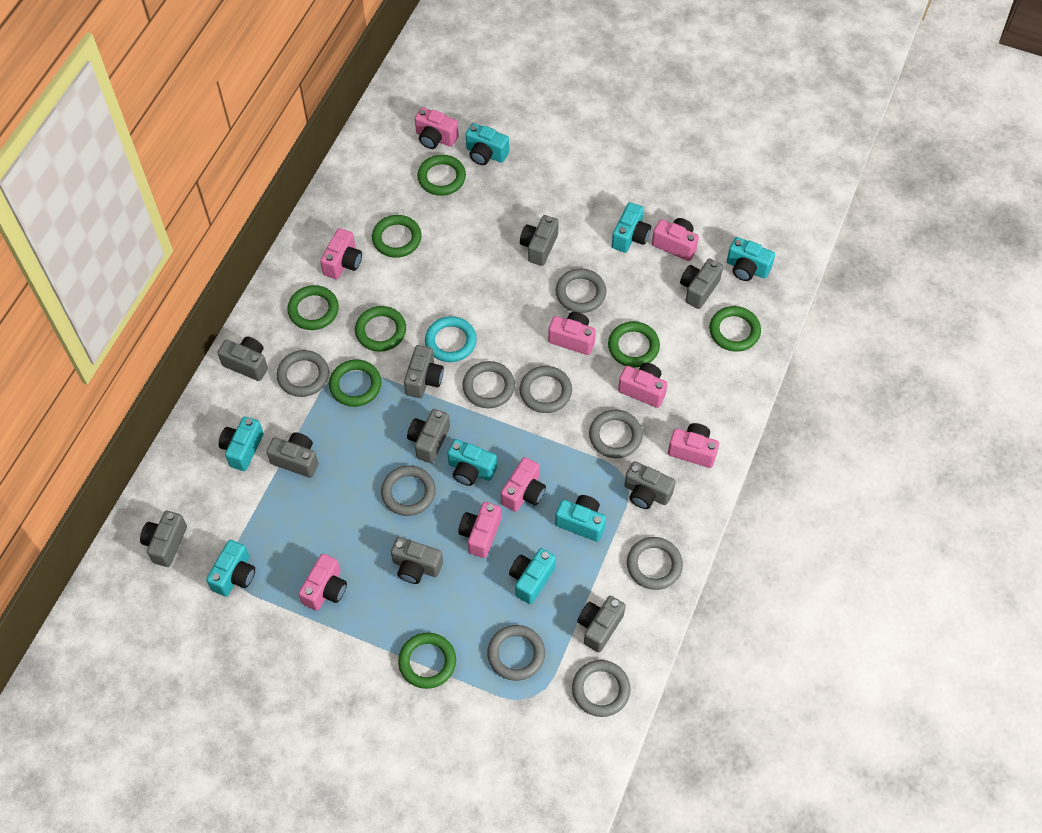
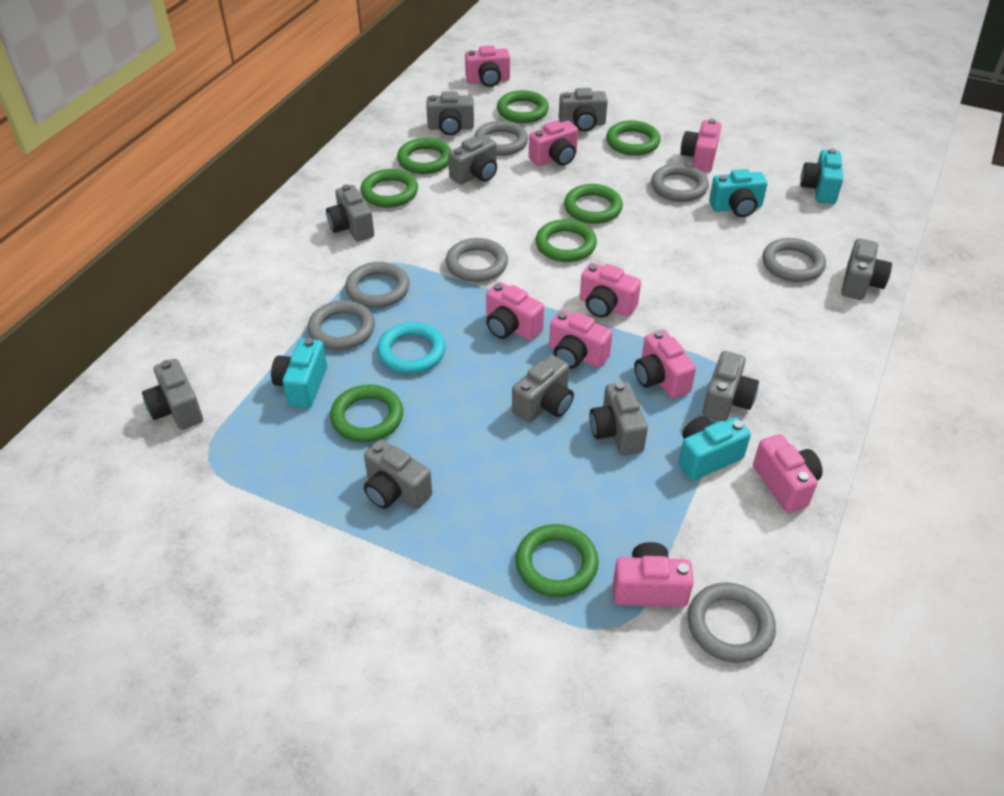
grey ring: [276,350,329,397] [381,465,436,516] [462,361,515,408] [487,625,545,681] [520,366,572,413] [556,268,606,313] [572,660,631,717] [589,410,643,458] [627,537,683,590] = 9 -> [308,300,375,350] [345,262,410,308] [446,238,508,282] [475,121,528,156] [651,164,709,202] [688,582,776,663] [762,238,826,282] = 7
turquoise camera: [206,540,255,597] [219,416,264,471] [447,439,497,486] [466,123,509,165] [509,548,556,604] [555,495,606,542] [612,202,651,253] [727,237,775,281] = 8 -> [271,338,327,408] [678,416,751,480] [709,169,767,217] [800,148,843,204] = 4

